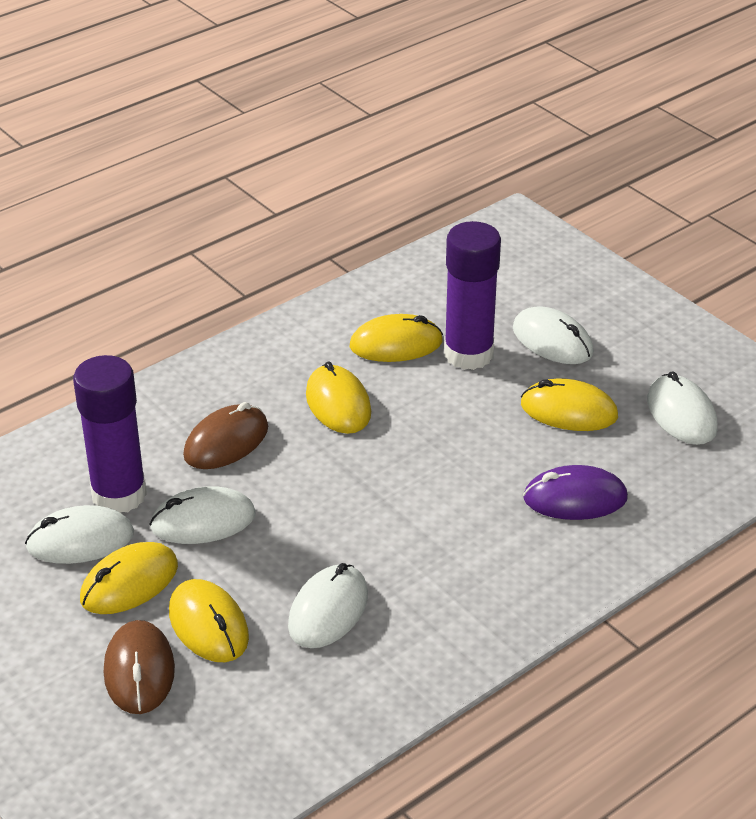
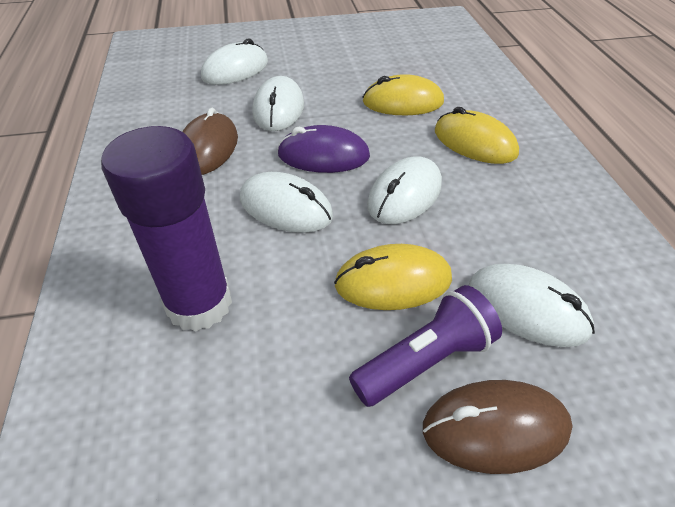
purple flashlight: none = 0 -> [349,285,502,407] = 1
purple glue stick: [73,355,147,513] [444,221,501,370] = 2 -> [101,126,232,331] = 1
yellow mouse: [80,542,178,614] [169,579,249,662] [306,361,371,434] [350,314,443,362] [521,378,618,431] = 5 -> [334,244,452,310] [362,74,444,116] [435,107,519,164] = 3

